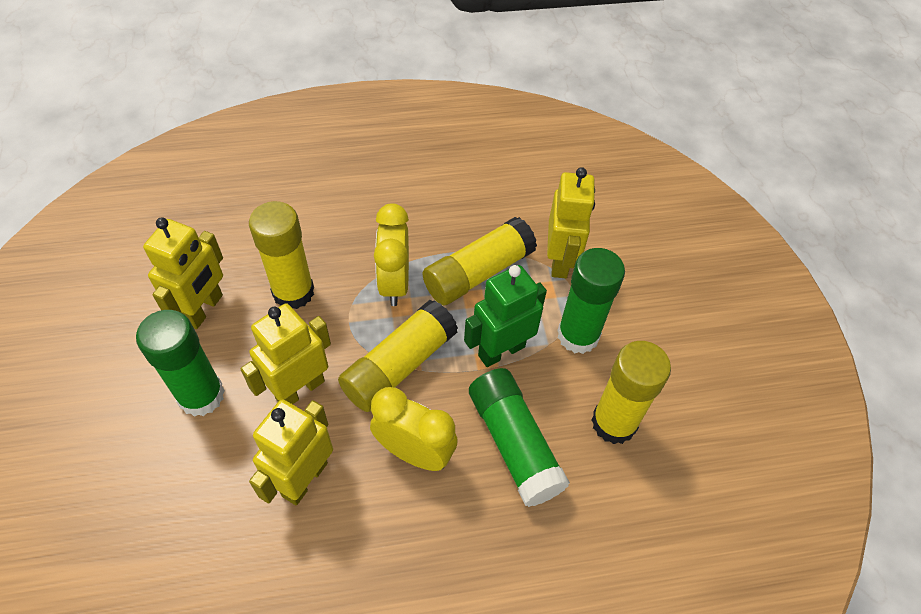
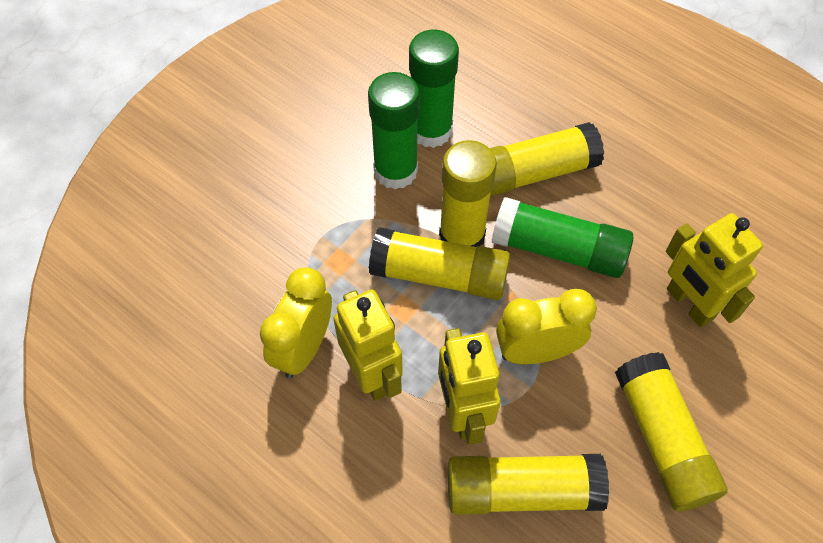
green robot: [464,265,547,367] = 1 -> none = 0
yellow glue stick: [249,201,314,309] [338,300,458,412] [423,217,537,305] [592,341,671,444] = 4 -> [369,227,510,300] [439,140,497,247] [448,454,609,515] [490,122,604,197] [615,352,728,511] = 5
yellow robot: [143,217,223,329] [240,304,331,404] [249,399,333,505] [547,167,595,278] = 4 -> [333,290,403,401] [438,328,501,445] [666,213,763,328] = 3

